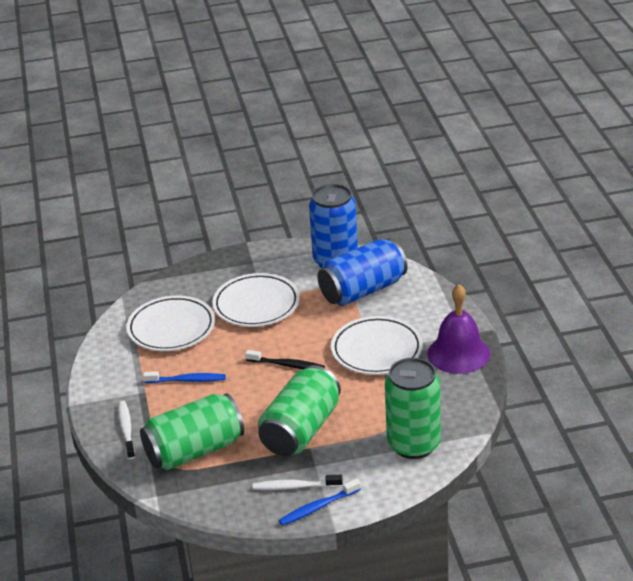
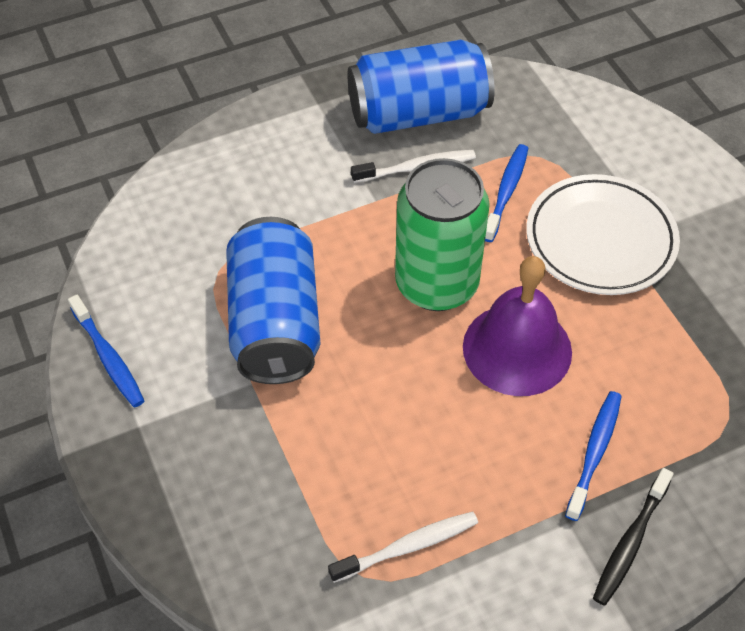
blue toothbrush: [143,371,226,383] [279,479,361,526] = 2 -> [68,295,144,407] [485,144,528,242] [565,391,622,521] = 3
green can: [140,393,244,470] [258,365,341,456] [385,358,441,459] = 3 -> [395,158,490,311] = 1
white plate: [127,295,215,351] [212,273,300,327] [331,316,423,375] = 3 -> [526,174,680,295] = 1

